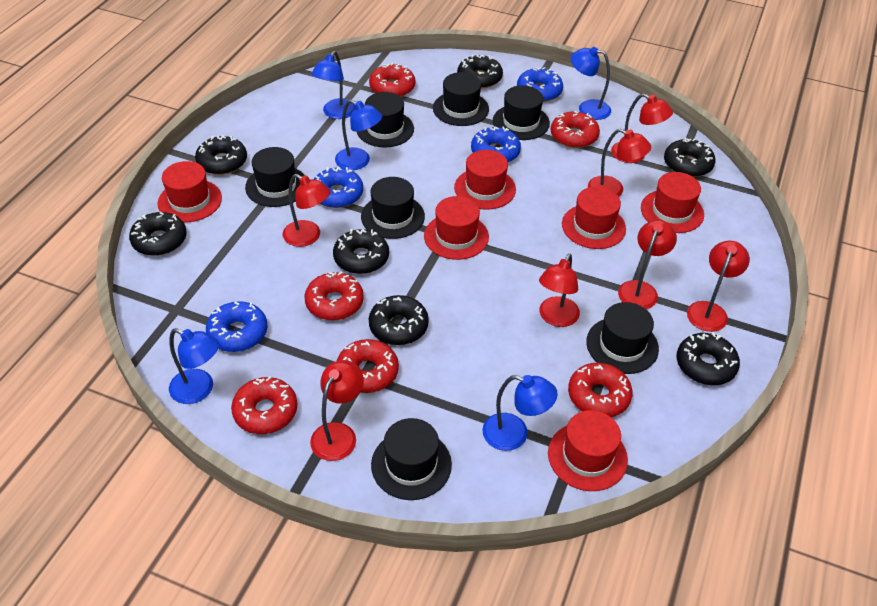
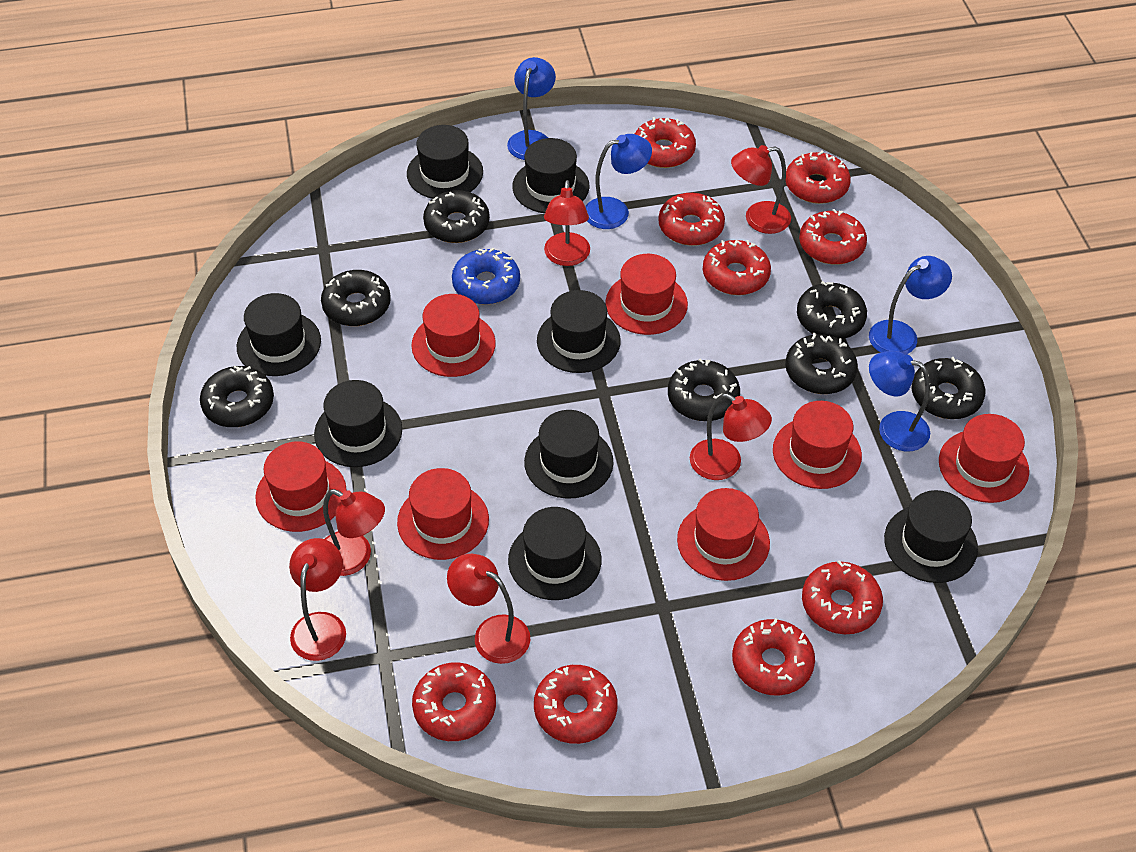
black hat: [245,147,305,207] [357,92,414,148] [361,177,425,239] [371,418,452,500] [433,72,489,126] [493,85,550,140] [586,302,659,374] = 7 -> [237,293,321,376] [314,380,402,467] [407,125,483,199] [508,507,601,600] [512,138,589,213] [524,410,614,499] [537,290,621,373] [884,490,978,583] = 8
blue donut: [206,301,268,352] [314,167,363,208] [471,126,521,162] [517,67,563,102] = 4 -> [452,248,520,305] = 1
blue lamp: [169,328,219,404] [312,51,355,119] [335,100,382,170] [482,375,558,451] [571,47,611,120] = 5 -> [507,57,556,160] [585,134,652,229] [869,256,952,355] [869,351,930,451] = 4
red donut: [231,376,297,434] [305,272,364,321] [337,339,399,393] [369,63,415,97] [551,111,600,148] [568,363,633,417] = 6 -> [412,662,496,741] [534,665,617,744] [635,117,696,168] [658,193,725,246] [703,240,771,295] [732,618,815,696] [785,151,851,204] [799,209,867,265] [802,560,883,634] = 9
red hat: [157,161,222,222] [424,196,489,260] [454,150,516,210] [548,410,628,491] [562,187,626,249] [641,172,704,233] = 6 -> [255,442,347,532] [397,468,489,560] [411,294,496,377] [605,254,688,335] [677,488,770,581] [773,401,862,489] [939,414,1029,503] = 7
red lamp: [283,174,331,247] [310,360,364,461] [539,254,580,327] [588,129,651,197] [611,93,673,163] [618,220,677,309] [687,241,750,332] = 7 -> [289,538,346,661] [323,489,385,576] [447,554,530,664] [544,180,590,266] [690,393,772,480] [731,145,791,234] = 6

